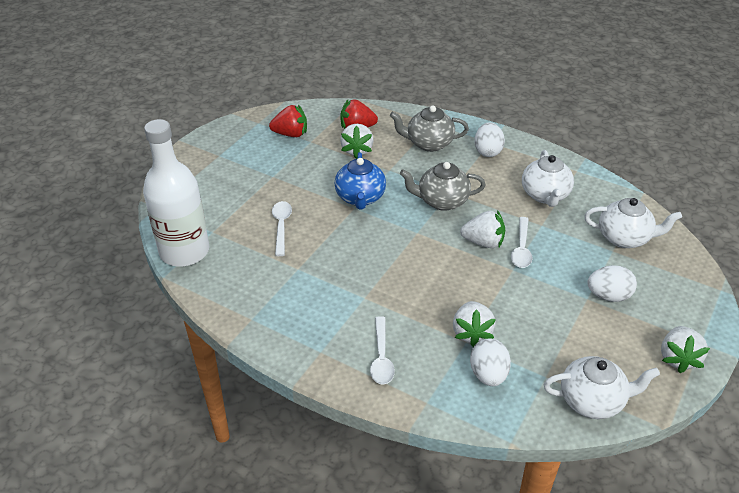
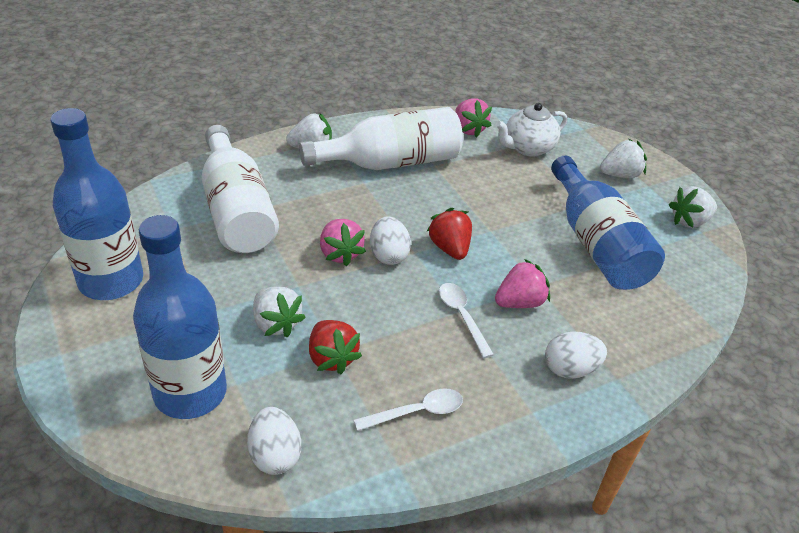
blue bottle: none = 0 -> [50,108,143,300] [133,215,227,419] [551,156,665,290] = 3
blue teapot: [335,152,386,210] = 1 -> none = 0
grey teapot: [390,106,469,152] [400,162,485,211] = 2 -> none = 0
pink strawberry: none = 0 -> [320,219,366,266] [455,99,492,138] [495,259,550,308] = 3
white bottle: [143,119,209,266] = 1 -> [202,125,279,253] [299,107,463,170] = 2
white spoon: [272,201,292,256] [370,316,395,384] [511,217,533,268] = 3 -> [354,388,463,431] [439,283,494,358] = 2
white teapot: [522,150,574,207] [544,356,660,419] [584,198,682,248] = 3 -> [495,103,567,157] = 1

